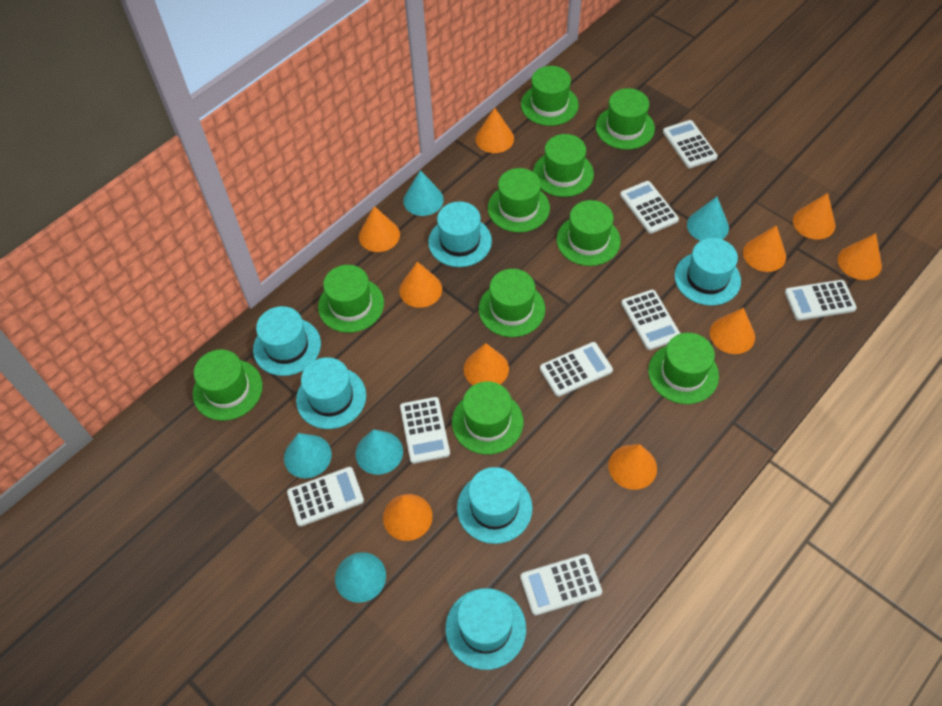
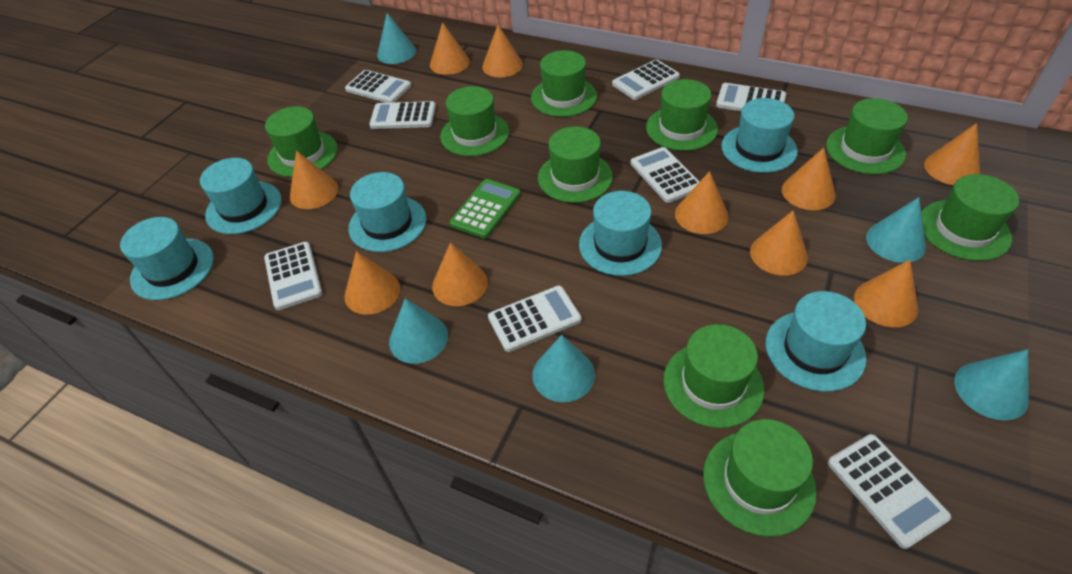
green calculator: none = 0 -> [450,179,521,238] = 1
green hat: [193,349,263,421] [318,265,384,333] [452,381,523,454] [479,269,545,337] [488,168,550,232] [521,66,579,126] [533,134,594,197] [557,200,621,266] [596,88,655,150] [648,333,719,404] = 10 -> [265,106,338,177] [440,86,509,156] [531,50,597,117] [538,126,613,203] [646,79,718,151] [663,324,764,428] [703,419,817,537] [826,98,908,174] [921,174,1019,261] = 9

